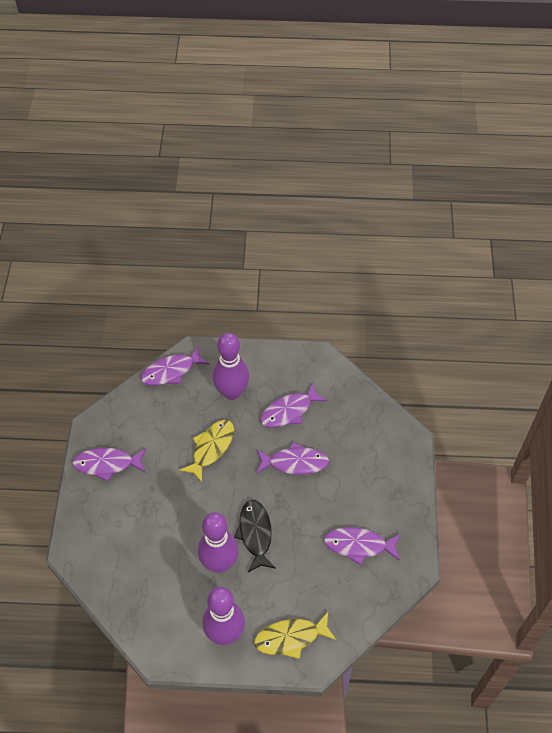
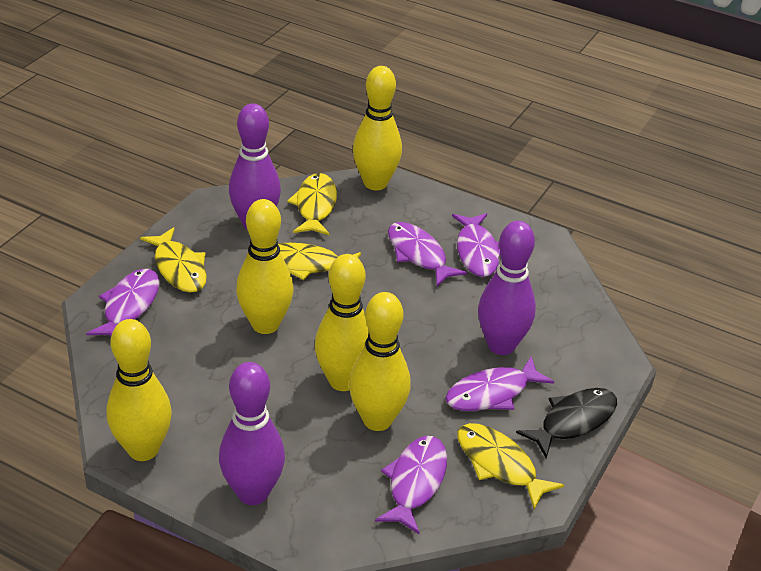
yellow bowling pin: none = 0 -> [107,319,172,461] [236,199,293,334] [315,254,369,391] [349,292,411,431] [353,66,402,190] = 5
yellow fish: [180,420,234,482] [254,612,336,659] = 2 -> [140,227,207,293] [278,243,361,280] [287,173,337,236] [457,423,564,509] = 4

